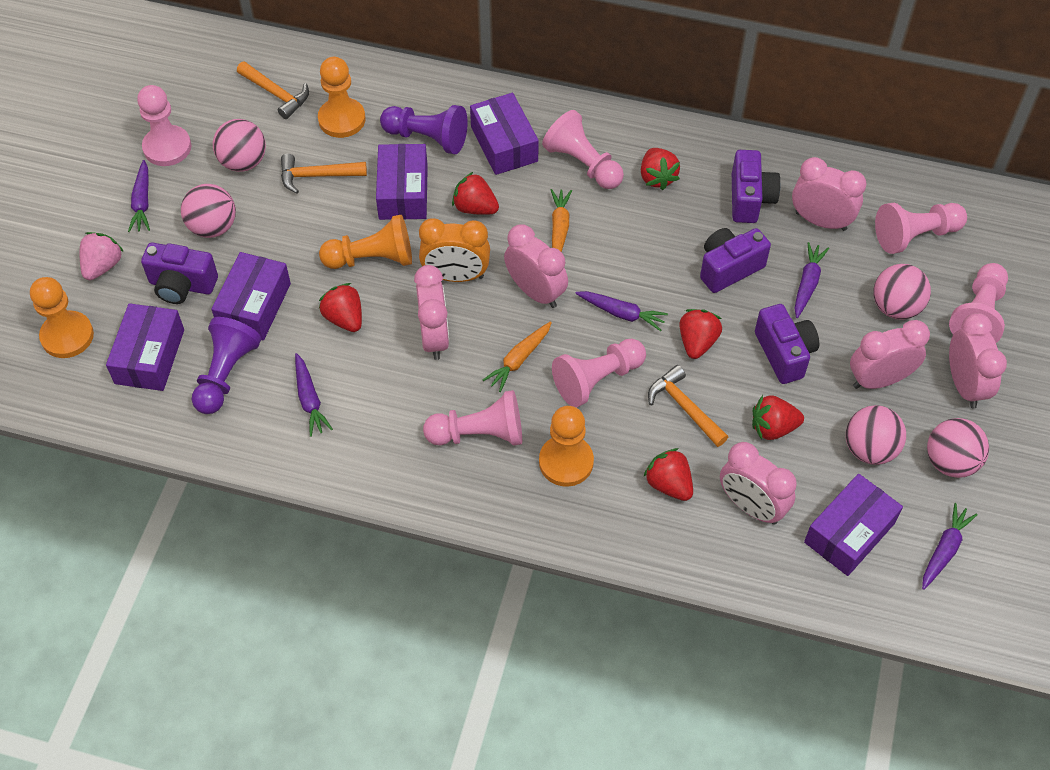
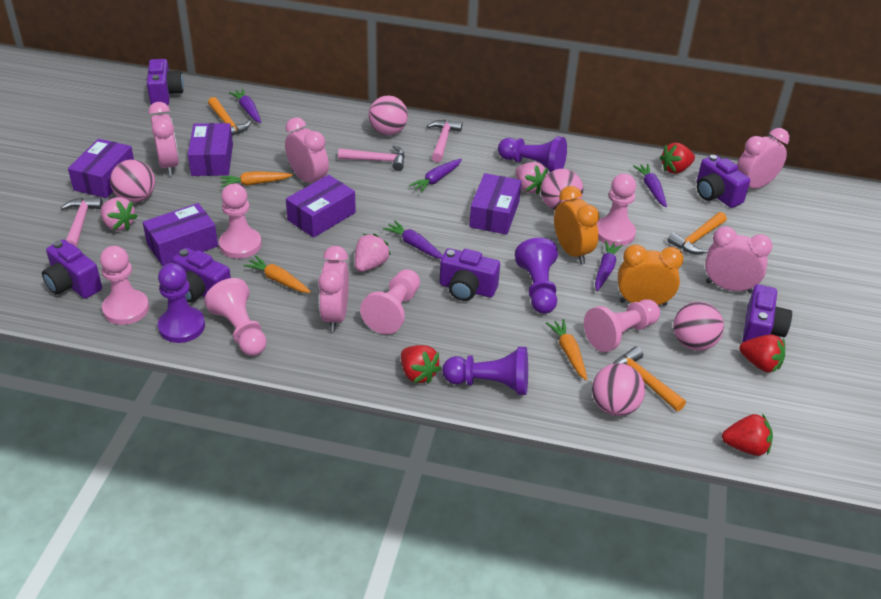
orange carrot: [483,321,552,392] [551,189,572,252] = 2 -> [220,171,293,188] [244,256,311,293] [546,319,587,381] = 3
orange clock: [419,218,490,282] = 1 -> [554,186,600,264] [618,244,684,306] = 2
orange pawn: [30,277,94,358] [318,57,366,138] [319,215,412,269] [539,406,594,487] = 4 -> none = 0
pink clock: [414,265,449,360] [504,224,568,308] [720,442,797,525] [792,157,866,231] [850,320,930,389] [949,313,1007,408] = 6 -> [149,102,179,176] [285,117,329,183] [318,246,349,332] [705,226,773,293] [737,128,789,189] = 5
pink hammer: none = 0 -> [61,197,103,247] [338,145,405,171] [427,120,462,162] = 3
pink strawberry: [79,232,124,280] = 1 -> [101,197,138,231] [355,234,391,272] [515,162,548,195] = 3
purple camera: [141,243,218,304] [700,228,771,293] [732,150,781,223] [755,304,819,384] = 4 -> [42,239,102,299] [147,59,184,106] [172,248,231,303] [439,248,500,301] [697,155,750,208] [742,284,792,343] = 6
purple pawn: [192,317,261,414] [380,105,468,154] = 2 -> [158,263,205,343] [443,347,528,395] [498,136,567,172] [515,238,558,314] = 4
red strawberry: [319,283,362,332] [452,172,499,215] [641,148,680,190] [643,448,693,501] [680,309,722,359] [752,395,804,440] = 6 -> [401,345,441,384] [660,143,695,174] [722,414,773,456] [739,335,785,372] = 4

